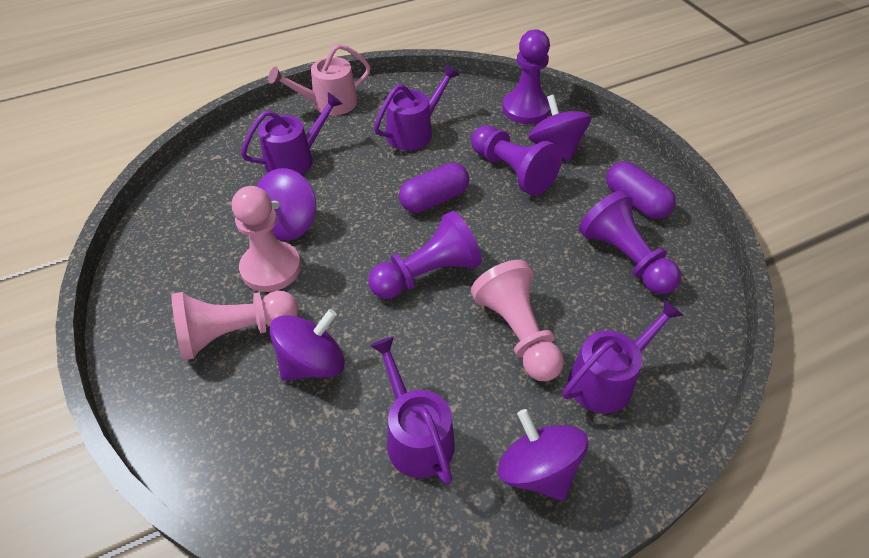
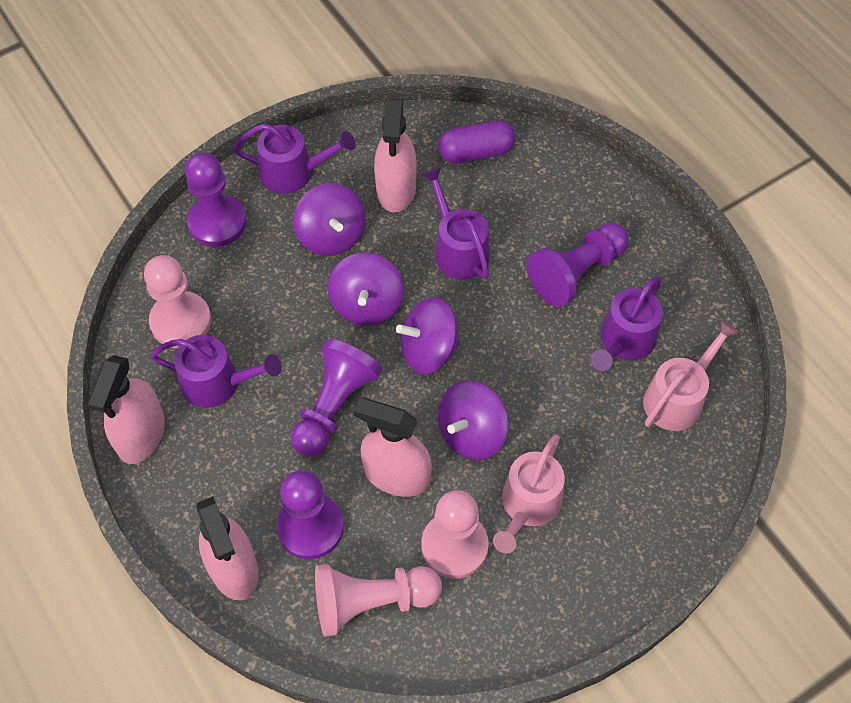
pink spray bottle: none = 0 -> [87,355,165,464] [196,496,259,600] [354,397,432,497] [374,98,417,212] = 4
pink watering can: [268,44,371,115] = 1 -> [493,435,565,554] [643,320,739,431] = 2
purple capsule: [399,163,469,213] [606,161,676,219] = 2 -> [438,120,516,164] = 1

